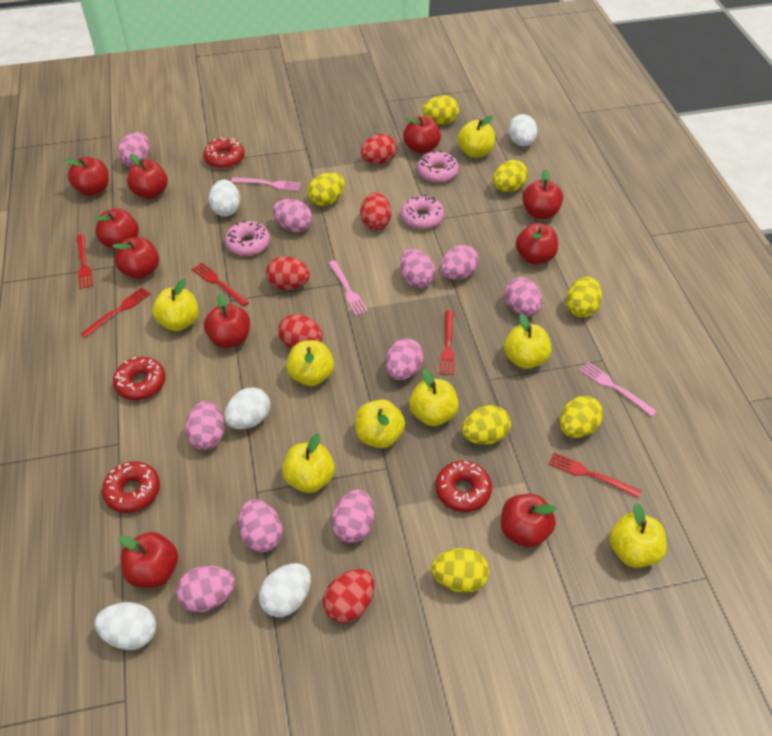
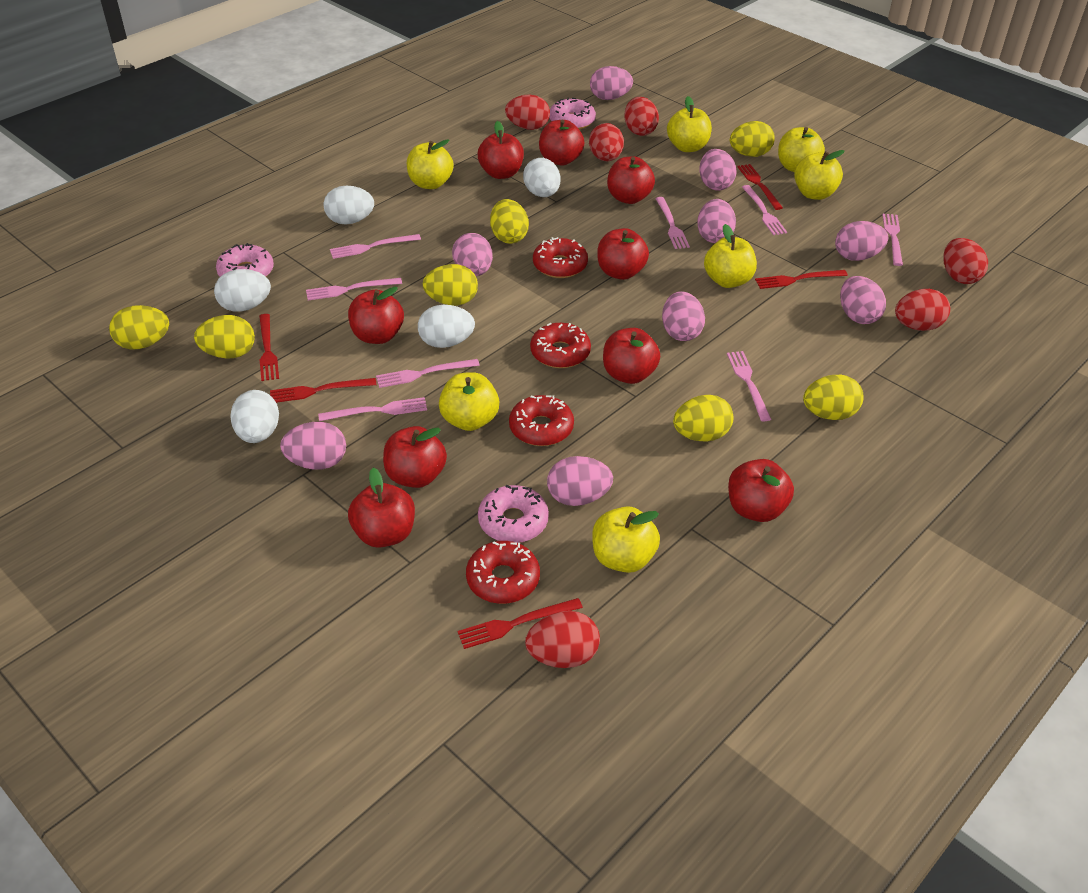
pink egg: [117,132,150,167] [176,566,235,613] [185,401,225,450] [238,499,283,552] [273,199,312,232] [331,489,374,543] [386,338,424,380] [400,249,435,288] [440,245,479,280] [504,277,542,316] = 10 -> [280,422,346,470] [452,233,493,276] [547,456,613,506] [590,66,633,100] [662,291,705,341] [697,199,736,243] [699,149,736,191] [835,221,888,261] [840,276,886,324] = 9
pink fork: [231,177,301,191] [328,260,368,316] [580,362,657,417] = 3 -> [306,278,402,300] [318,397,427,421] [330,234,421,259] [376,359,480,388] [655,197,690,249] [727,351,771,421] [742,185,787,235] [882,214,903,266] = 8
red apple: [64,157,109,196] [94,208,139,249] [112,237,159,279] [119,532,178,588] [127,154,168,199] [204,293,250,348] [403,116,441,154] [501,494,557,548] [516,223,558,264] [522,169,563,219] = 10 -> [348,287,404,344] [348,468,415,548] [383,426,447,488] [478,121,524,179] [539,120,584,165] [597,228,649,280] [603,328,660,384] [607,156,655,204] [728,459,794,522] = 9
red egg: [266,256,310,290] [278,314,323,348] [323,569,375,623] [360,193,391,230] [361,134,397,164] = 5 -> [505,95,550,130] [525,611,600,668] [589,123,624,161] [624,97,659,136] [895,289,950,331] [943,238,988,284] = 6
yellow apple: [152,279,199,331] [282,433,335,493] [286,340,334,386] [355,399,405,448] [409,369,459,426] [458,115,495,158] [504,314,551,369] [609,503,667,568] = 8 -> [407,139,454,189] [439,372,499,431] [592,506,660,573] [667,96,712,152] [704,224,757,288] [778,127,825,172] [794,150,844,200] = 7

